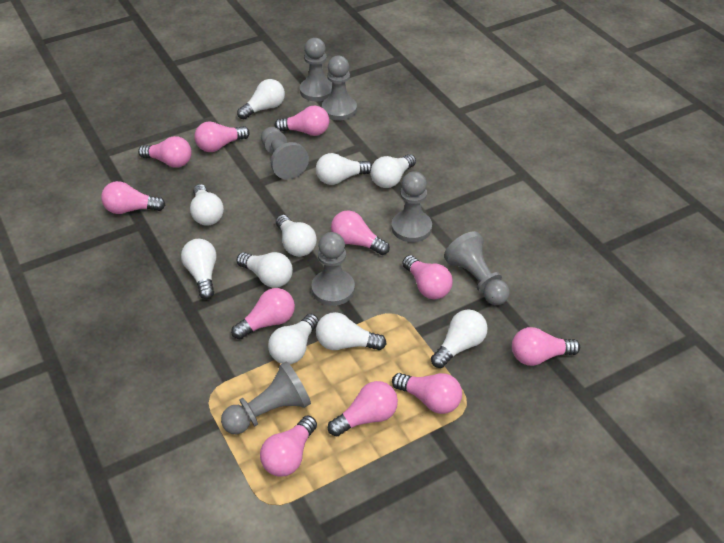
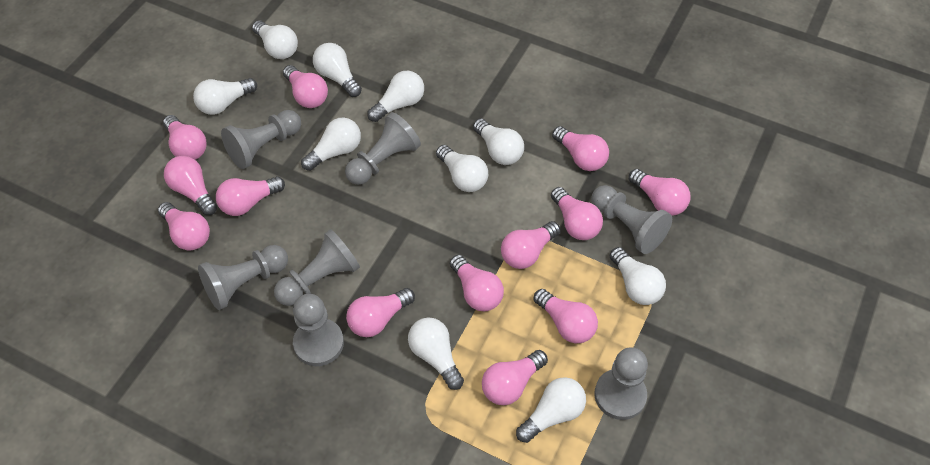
pink light bulb: [101,181,165,214] [138,136,192,168] [194,122,250,152] [231,288,295,339] [260,415,317,477] [274,106,329,136] [328,381,398,437] [331,210,390,255] [392,373,462,414] [402,255,453,299] [512,327,580,366] = 11 -> [158,202,210,250] [163,115,207,160] [164,156,217,215] [216,176,285,216] [283,65,328,108] [346,288,415,337] [450,255,504,311] [482,350,548,405] [501,221,561,269] [534,289,598,343] [551,187,603,240] [552,126,609,171] [629,169,690,216] = 13

